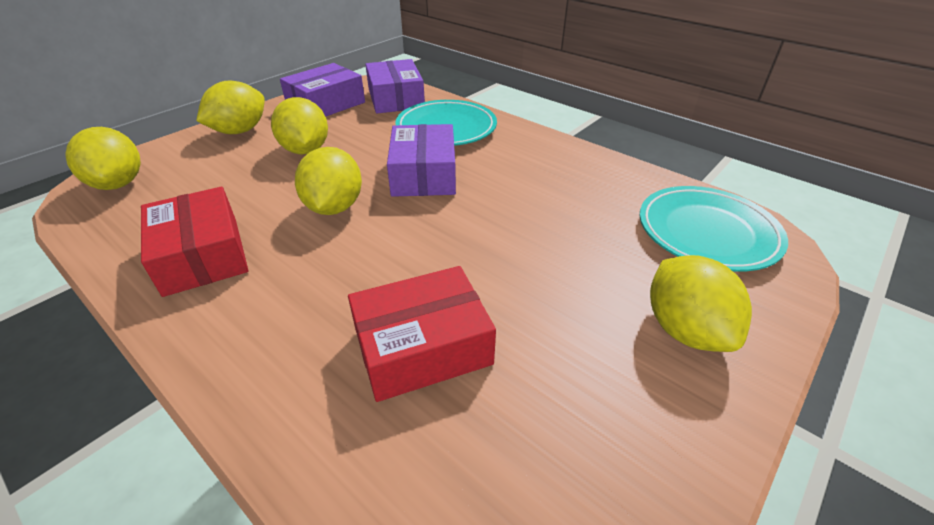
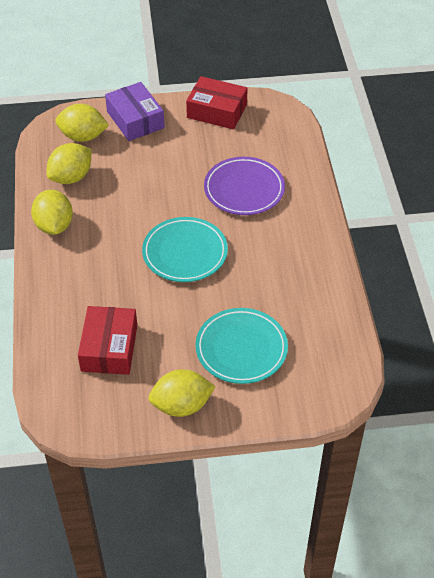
purple box: [280,63,365,117] [365,59,425,114] [387,124,456,197] = 3 -> [105,82,165,141] = 1
purple plate: none = 0 -> [204,157,285,215] = 1
yellow lemon: [65,127,141,190] [196,81,265,134] [271,97,328,154] [295,147,362,215] [650,255,752,352] = 5 -> [31,190,73,235] [46,143,91,184] [55,104,109,142] [148,369,216,417] = 4

